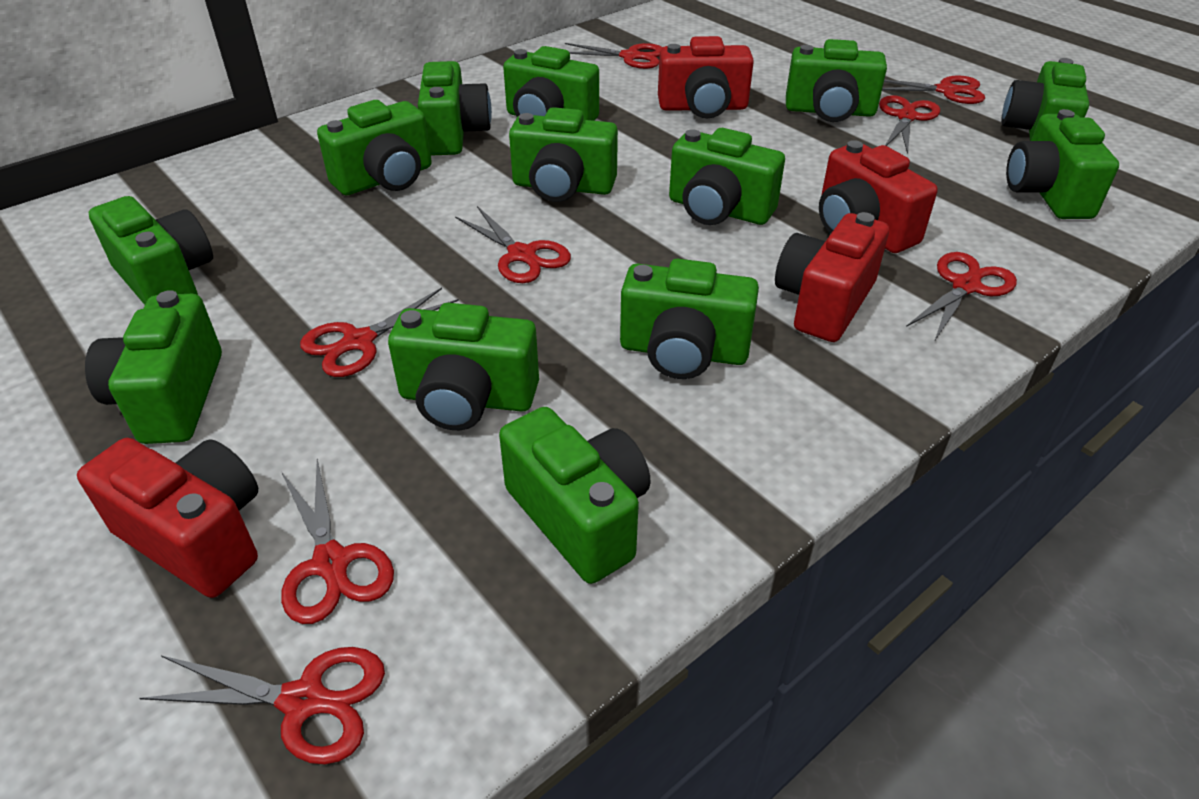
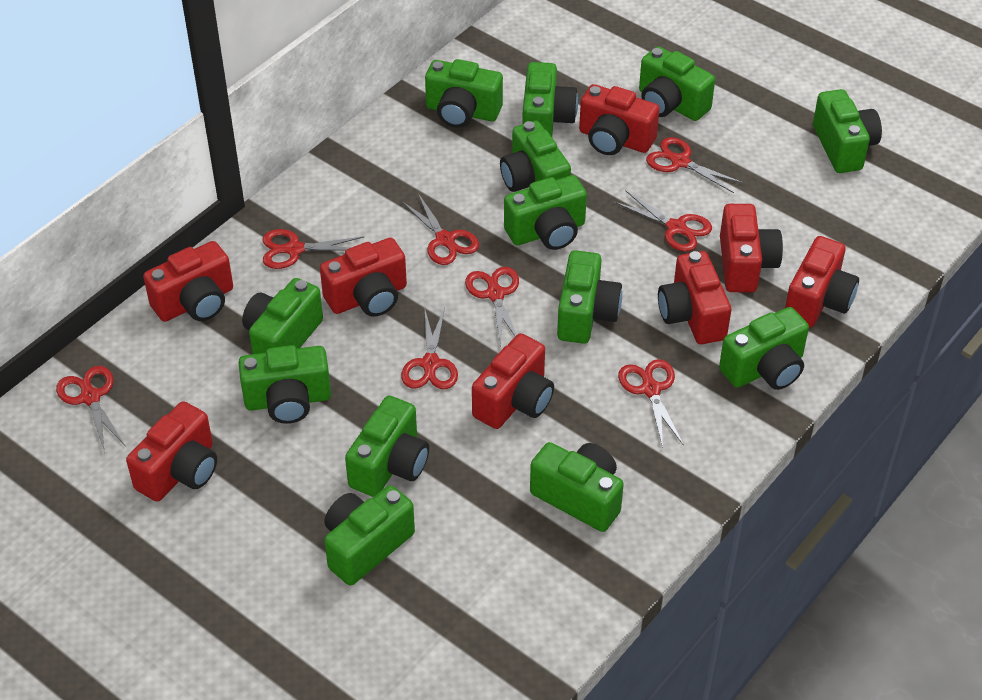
red camera: [77,438,258,598] [658,36,754,118] [775,212,889,342] [819,140,938,253] = 4 -> [126,401,217,502] [143,241,233,322] [320,238,407,317] [472,333,554,429] [579,84,660,155] [658,251,731,344] [720,204,783,292] [785,236,859,328] = 8

